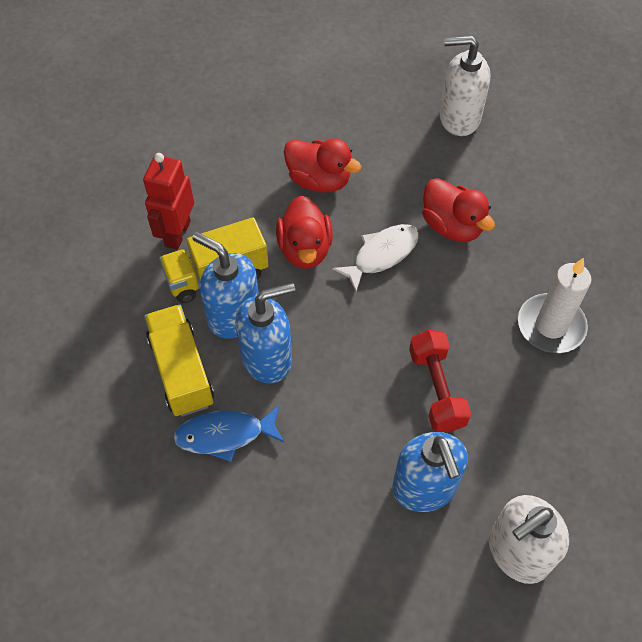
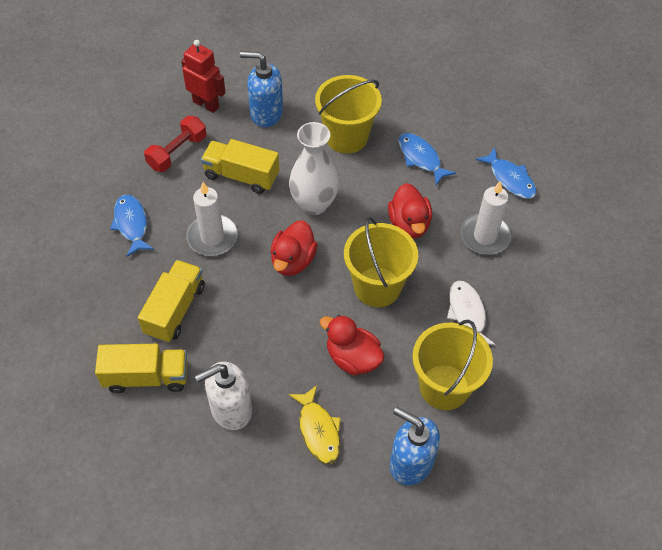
blue fish: [174,406,284,462] = 1 -> [110,195,154,257] [398,133,456,185] [475,147,536,199] = 3
blue soap dispenser: [192,232,259,339] [235,283,295,384] [392,432,468,512] = 3 -> [240,51,283,127] [390,407,440,485] = 2
white candle: [518,257,592,353] = 1 -> [186,182,238,256] [460,181,512,255] = 2
white soap dispenser: [440,35,490,136] [489,495,569,584] = 2 -> [195,362,252,430] = 1
white vase: none = 0 -> [289,122,339,215] = 1
yellow bucket: none = 0 -> [315,75,382,154] [344,217,418,307] [412,320,493,410] = 3
yellow fish: none = 0 -> [289,385,341,464] = 1
yellow truck: [144,305,214,417] [159,217,268,303] = 2 -> [95,344,188,393] [138,260,205,343] [201,139,280,194] = 3

